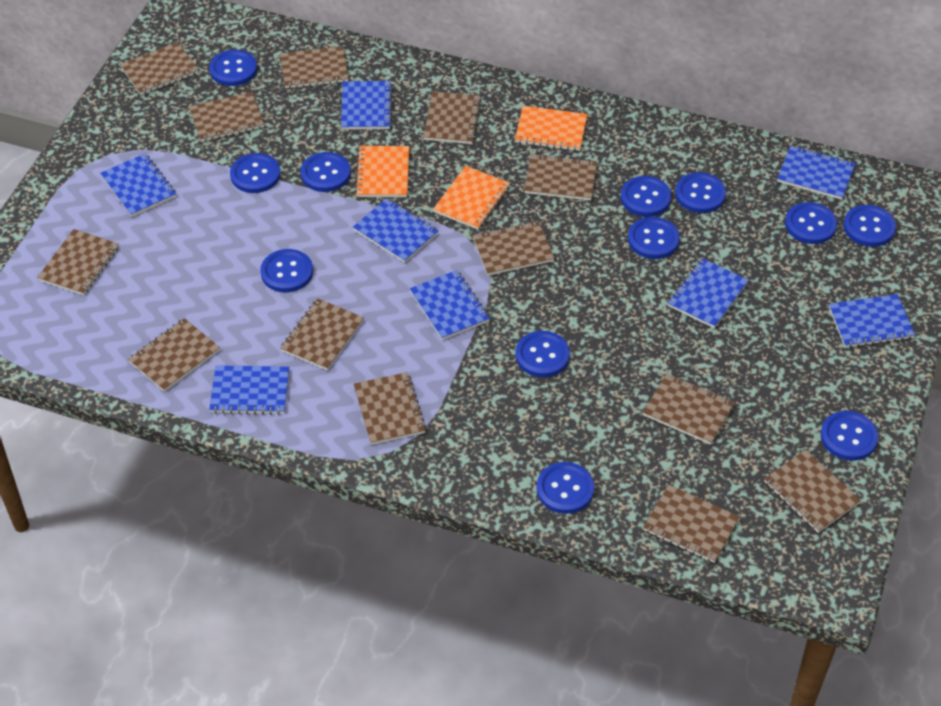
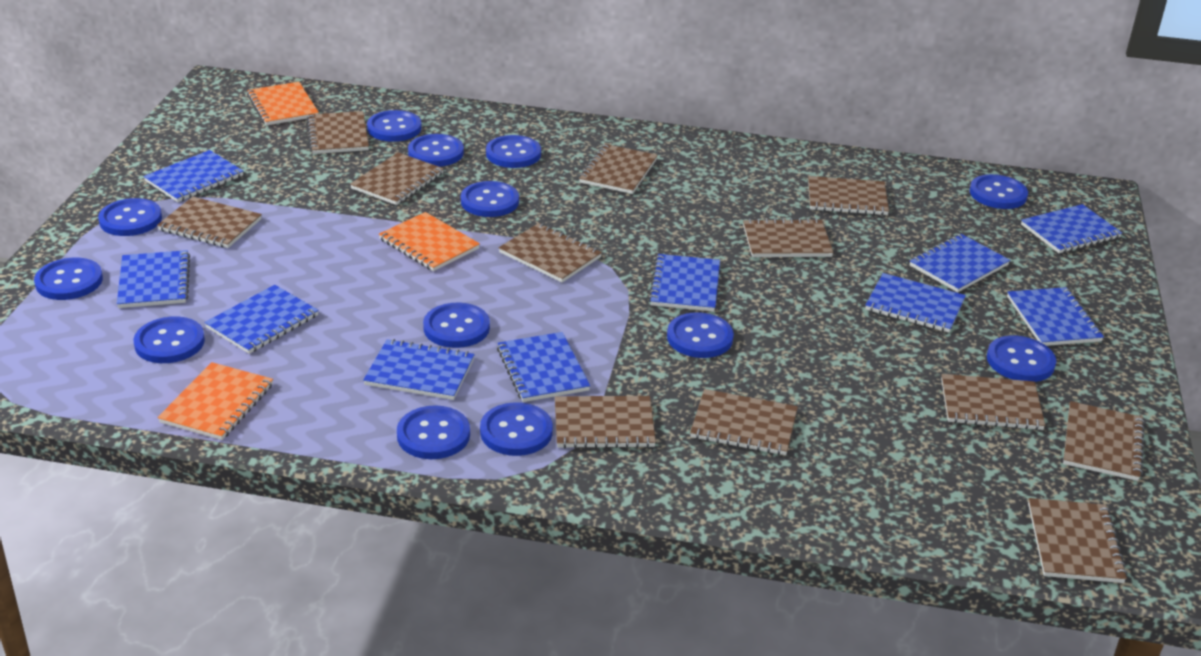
blue button: [209,50,257,86] [230,153,280,193] [260,249,313,292] [301,152,351,192] [515,331,570,377] [536,462,594,514] [621,176,672,217] [628,217,680,259] [675,172,726,213] [785,202,837,244] [821,411,879,460] [843,205,896,247] = 12 -> [34,258,103,300] [98,198,162,236] [134,316,205,363] [367,110,422,142] [397,405,470,459] [408,134,464,167] [423,303,490,348] [461,181,519,217] [480,402,553,456] [486,135,541,168] [667,312,734,358] [970,174,1028,209] [987,335,1056,382] = 13
blue notebook: [100,153,176,217] [209,365,289,415] [341,81,393,130] [353,198,439,263] [410,270,490,340] [668,258,749,328] [777,146,856,200] [829,294,915,348] = 8 -> [117,250,190,308] [143,150,243,202] [204,285,319,354] [363,339,475,400] [497,332,590,402] [649,254,720,312] [865,273,966,333] [910,234,1010,292] [1007,287,1104,346] [1021,204,1122,253] = 10
brown notebook: [37,229,119,295] [120,42,198,95] [128,318,220,392] [189,92,264,142] [280,47,349,88] [280,298,364,370] [354,372,426,445] [423,92,482,144] [473,221,555,276] [524,154,597,201] [643,374,735,445] [643,485,740,563] [764,450,861,533] = 13 -> [157,196,262,248] [307,111,369,154] [350,152,444,205] [498,223,602,282] [555,396,656,448] [579,144,658,194] [690,389,798,455] [743,218,834,257] [808,176,889,215] [941,374,1045,430] [1028,498,1128,583] [1063,401,1145,481] = 12

